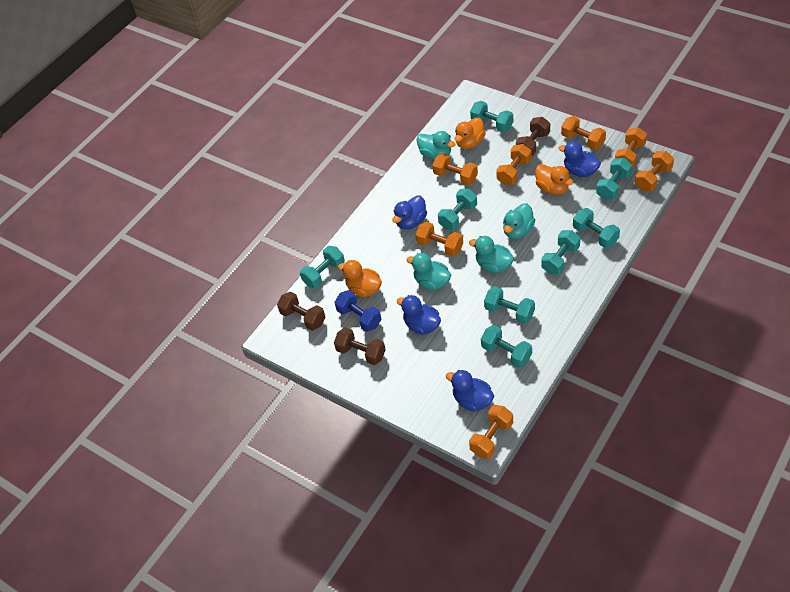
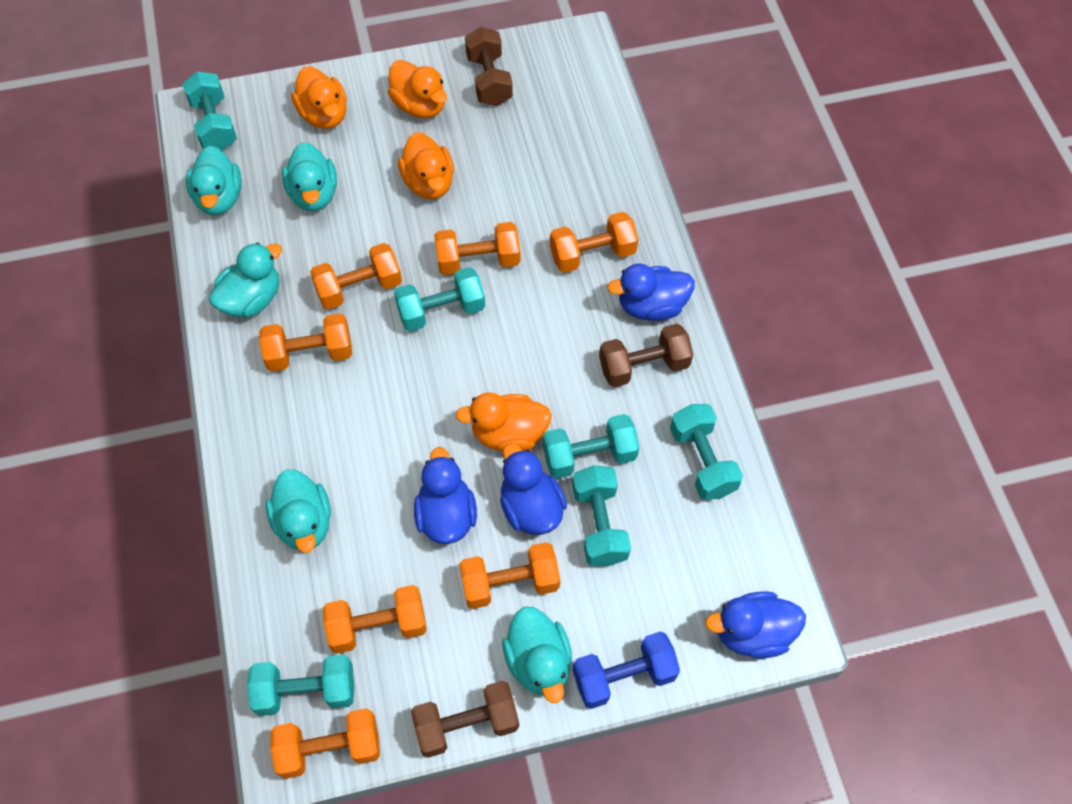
orange duck: [338,260,382,297] [454,117,486,149] [535,164,573,195] = 3 -> [291,67,347,129] [388,60,447,118] [398,132,454,199] [455,392,552,452] = 4
turquoise duck: [406,253,451,290] [417,131,455,160] [469,236,514,273] [503,203,535,239] = 4 -> [186,146,242,215] [209,243,282,317] [266,469,331,553] [282,142,337,211] [502,607,572,703] = 5
turquoise dumbbell: [300,246,345,288] [438,189,477,230] [470,101,513,132] [481,325,532,368] [484,286,535,324] [541,230,580,274] [573,208,620,248] [596,158,632,200] = 8 -> [182,71,237,151] [247,655,354,716] [394,267,485,332] [543,414,639,479] [572,465,631,566] [670,404,743,500] = 6

